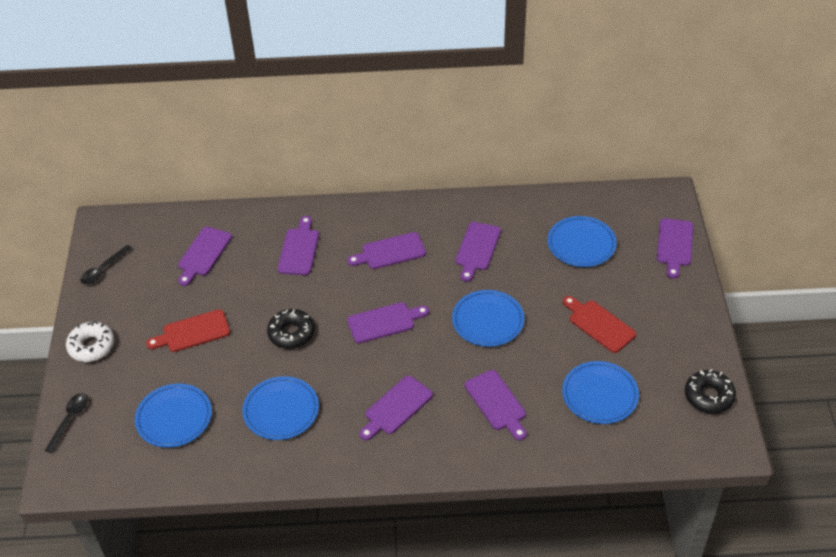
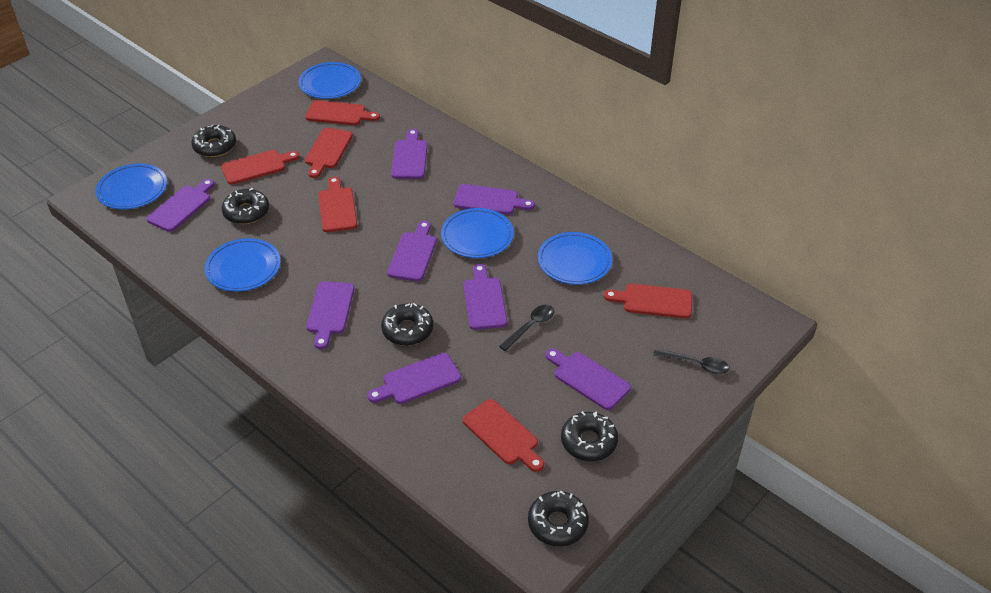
black donut: [267,309,315,349] [685,369,736,414] = 2 -> [191,124,236,157] [222,188,269,224] [381,303,433,346] [528,490,589,547] [561,411,618,461] = 5
red cutting board: [146,309,230,352] [563,296,636,353] = 2 -> [221,150,300,185] [305,100,380,125] [305,128,353,178] [318,177,357,232] [463,399,544,472] [604,283,692,319] = 6
white donut: [66,321,115,362] = 1 -> none = 0

